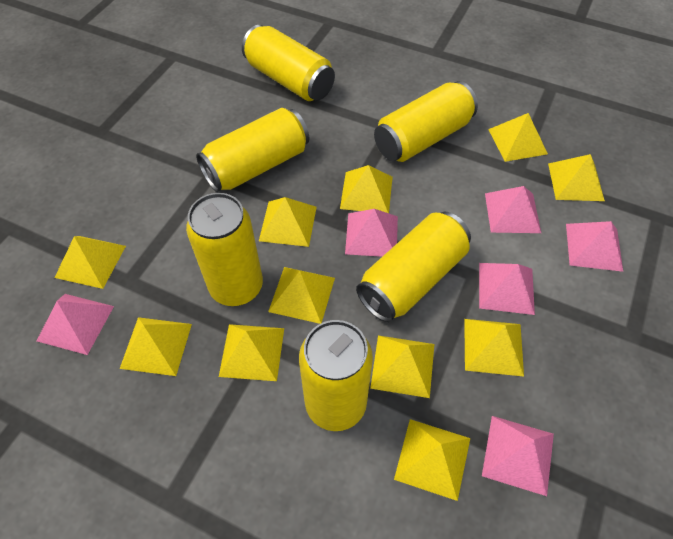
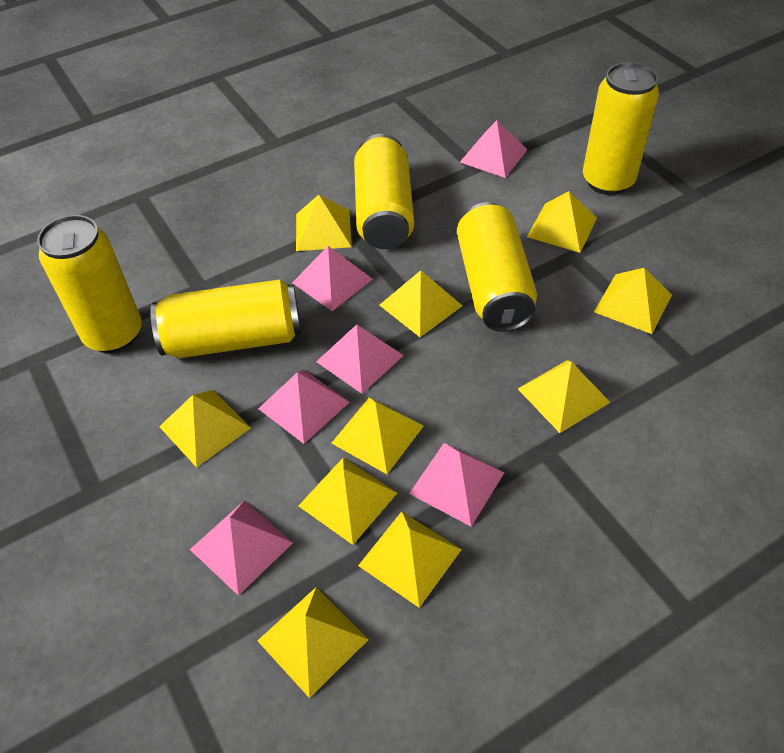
yellow can: [186,193,263,306] [196,108,309,192] [242,25,335,101] [299,320,373,431] [356,212,471,322] [374,81,478,162] = 6 -> [37,215,142,353] [151,279,301,358] [354,134,414,249] [457,202,537,332] [583,62,659,195] = 5
yellow pyramid: [55,236,126,289] [120,317,192,376] [219,324,284,381] [259,197,317,247] [268,267,335,324] [340,165,393,213] [370,335,434,398] [394,419,470,501] [464,319,524,377] [488,113,548,162] [548,154,605,201] = 11 -> [159,390,251,468] [257,587,369,698] [296,195,352,251] [298,457,397,545] [332,397,424,474] [358,511,462,608] [379,270,462,337] [518,360,610,433] [527,191,597,253] [594,268,672,334] = 10

